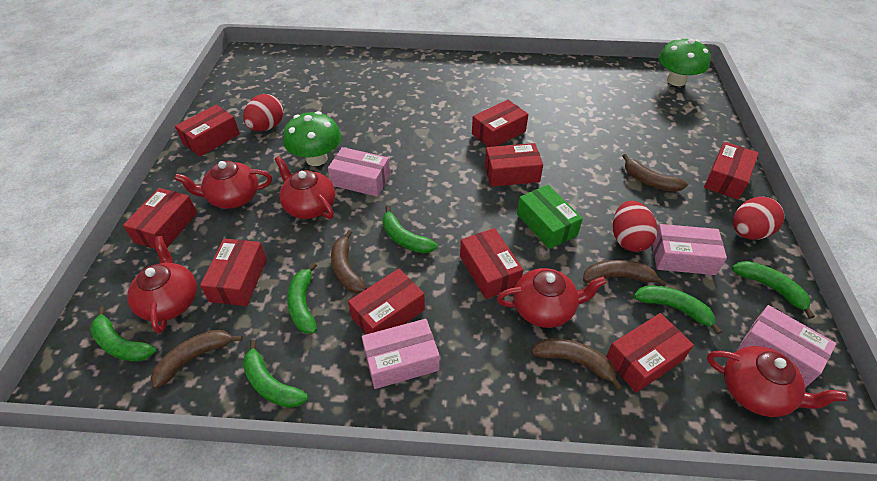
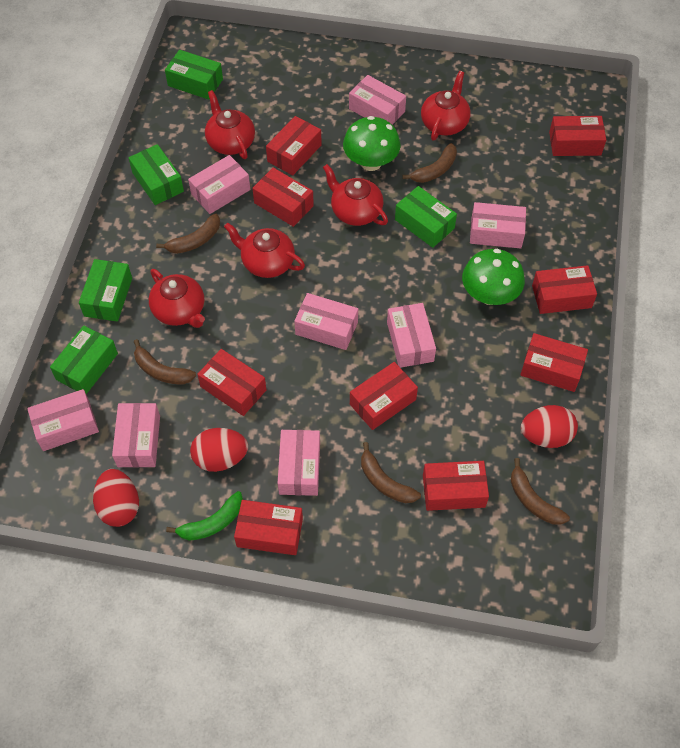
green banana: [90,307,156,362] [243,340,308,408] [287,262,317,334] [382,205,438,253] [634,285,722,335] [732,261,815,319] = 6 -> [166,491,243,541] = 1
green box: [517,185,583,249] = 1 -> [50,326,118,394] [79,259,132,322] [129,144,184,205] [165,50,223,100] [395,186,457,248] = 5
pink box: [328,147,390,197] [362,319,439,389] [652,224,727,275] [739,305,836,388] = 4 -> [27,389,99,451] [112,403,160,468] [188,155,250,214] [278,430,320,496] [294,293,358,350] [349,75,406,125] [387,303,436,368] [470,202,526,249] = 8

